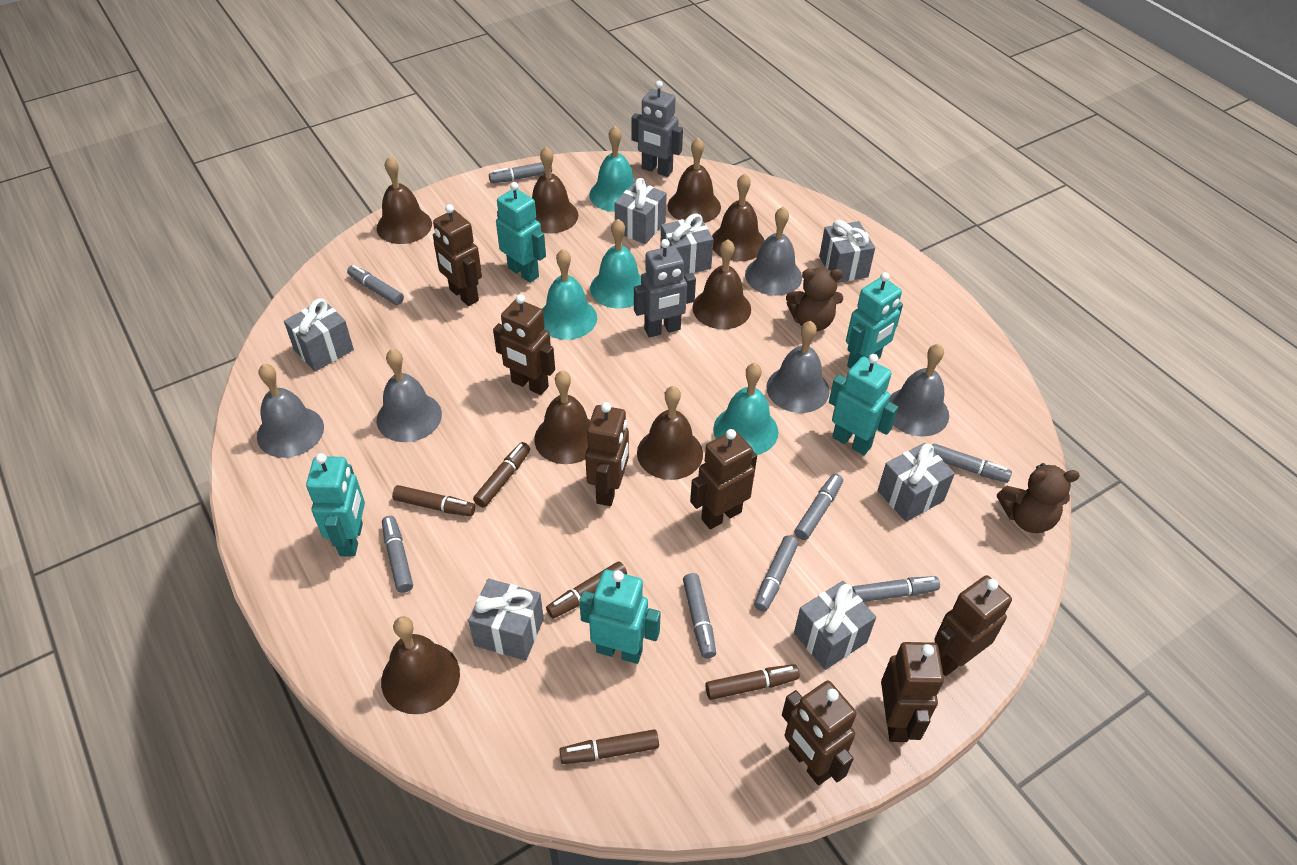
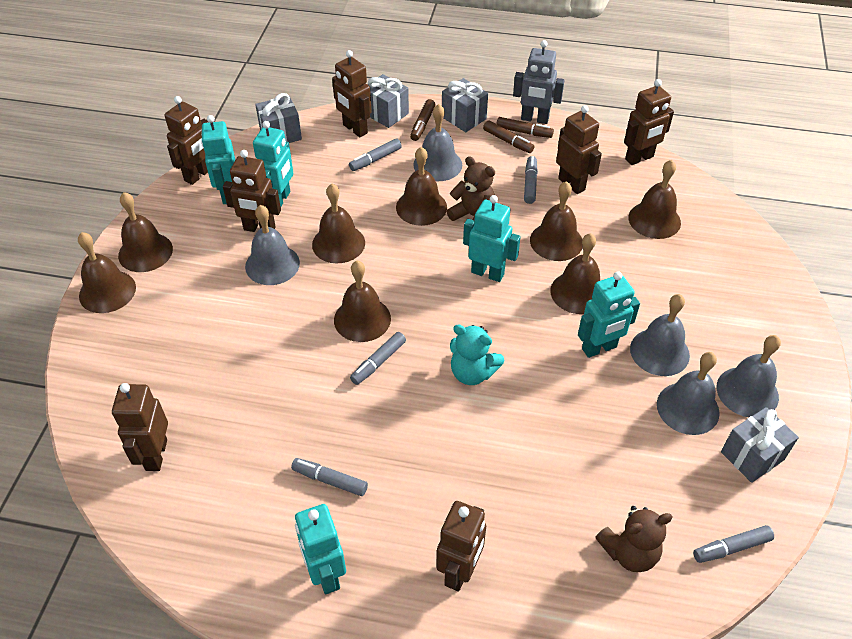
brown marker: [392,485,475,517] [473,442,530,508] [546,561,627,618] [559,729,659,764] [705,664,800,700] = 5 -> [410,99,435,141] [483,120,534,153] [496,117,554,138] = 3
grey gift: [284,298,354,372] [468,579,544,661] [615,178,667,244] [660,213,714,275] [794,581,876,670] [819,220,875,283] [877,443,955,522] = 7 -> [255,93,302,143] [367,74,409,128] [442,78,488,132] [721,407,799,483] = 4
grey marker: [347,265,404,305] [382,516,413,593] [489,162,552,183] [683,573,716,659] [754,535,798,612] [794,474,843,540] [852,576,940,602] [933,444,1012,483] = 8 -> [291,458,368,496] [349,139,402,171] [350,332,406,385] [524,156,538,204] [693,525,774,563] = 5
grey robot: [631,81,683,177] [634,239,696,338] = 2 -> [513,40,565,124] = 1
turquoise bell: [542,249,597,340] [589,126,634,212] [590,219,641,308] [713,363,778,455] = 4 -> none = 0
turquoise teddy bear: none = 0 -> [450,324,504,385] = 1

